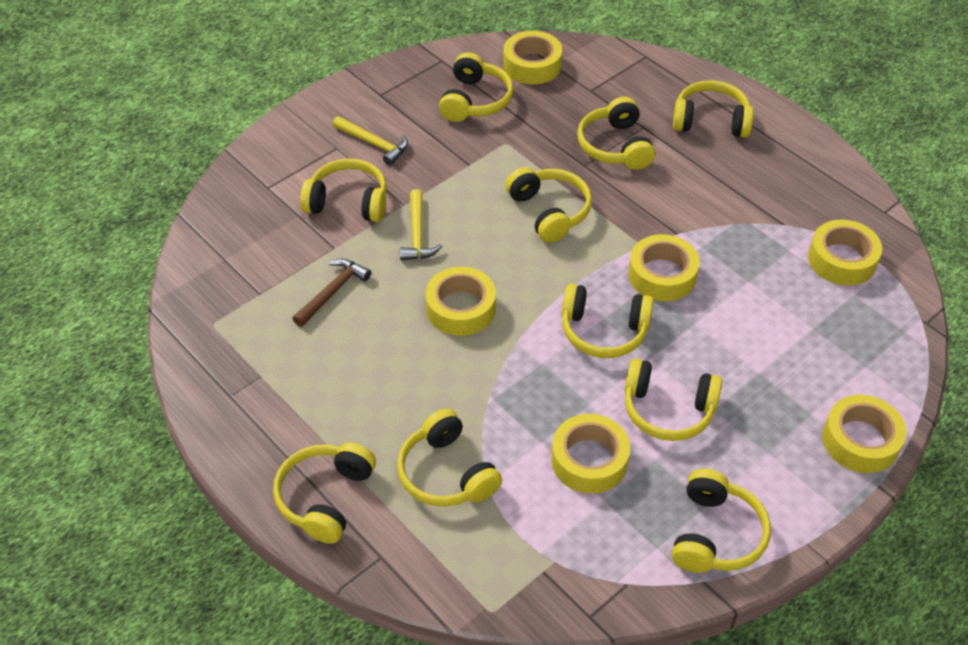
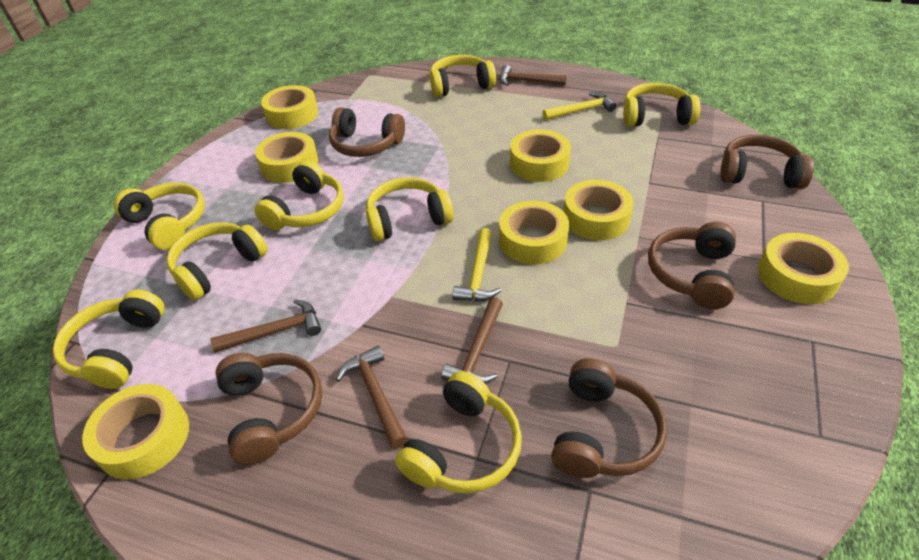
brown hammer: [292,259,371,327] = 1 -> [210,299,321,353] [336,346,408,449] [441,297,503,384] [499,65,567,86] = 4
brown headphones: none = 0 -> [215,353,322,465] [329,107,405,157] [551,358,667,478] [648,222,736,309] [720,135,814,189] = 5
yellow headphones: [273,443,376,544] [300,159,387,222] [397,409,502,507] [439,52,514,122] [505,167,592,243] [562,284,654,358] [577,97,655,170] [625,358,722,441] [672,468,771,573] [673,80,754,138] = 10 -> [53,290,165,389] [114,183,205,250] [166,222,268,300] [254,161,344,230] [366,177,453,241] [395,371,522,494] [430,55,496,97] [623,83,701,127] = 8
yellow tape: [426,267,496,336] [503,31,562,84] [551,414,630,494] [628,234,700,301] [808,219,882,286] [822,395,907,473] = 6 -> [82,384,189,480] [255,132,319,183] [261,85,318,129] [499,201,569,265] [510,130,571,182] [564,180,634,240] [758,233,849,304] = 7

